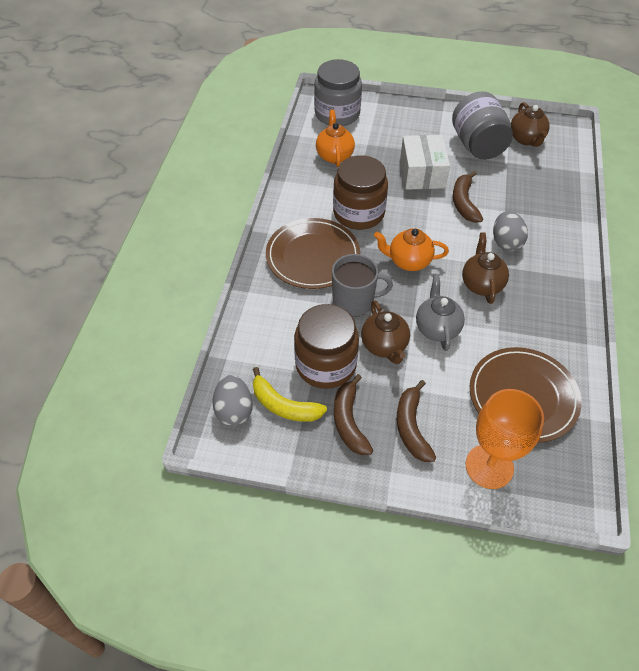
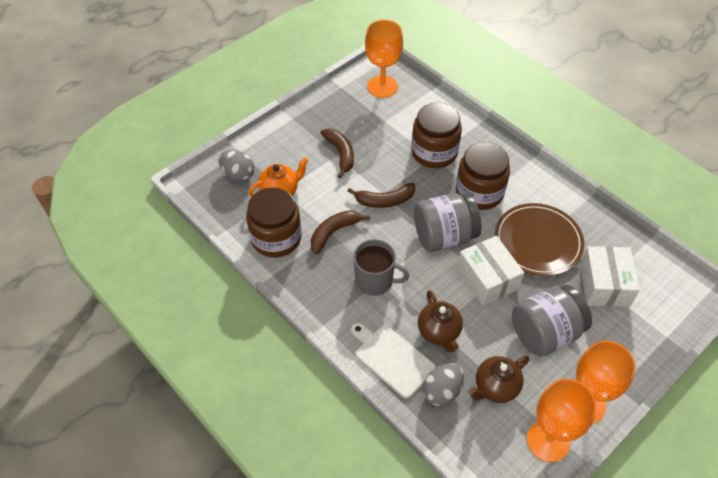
brown jar: [294,304,359,389] [333,155,388,230] = 2 -> [246,187,302,257] [411,103,462,168] [456,142,510,210] = 3
brown plate: [266,218,360,289] [470,347,582,443] = 2 -> [495,203,584,276] = 1
brown teapot: [361,301,410,364] [462,232,509,304] [511,102,550,147] = 3 -> [418,290,463,353] [468,356,529,403] = 2
grey teapot: [416,274,465,351] = 1 -> none = 0
orange goblet: [466,389,544,489] = 1 -> [365,20,403,98] [527,379,596,462] [576,340,636,424] = 3
orange teapot: [316,110,355,167] [374,228,449,271] = 2 -> [249,157,308,197] = 1
white box: [400,135,450,190] = 1 -> [457,236,524,306] [580,246,640,307] = 2
white cutting board: none = 0 -> [351,323,436,399] = 1
yellow banana: [253,367,327,422] = 1 -> none = 0

